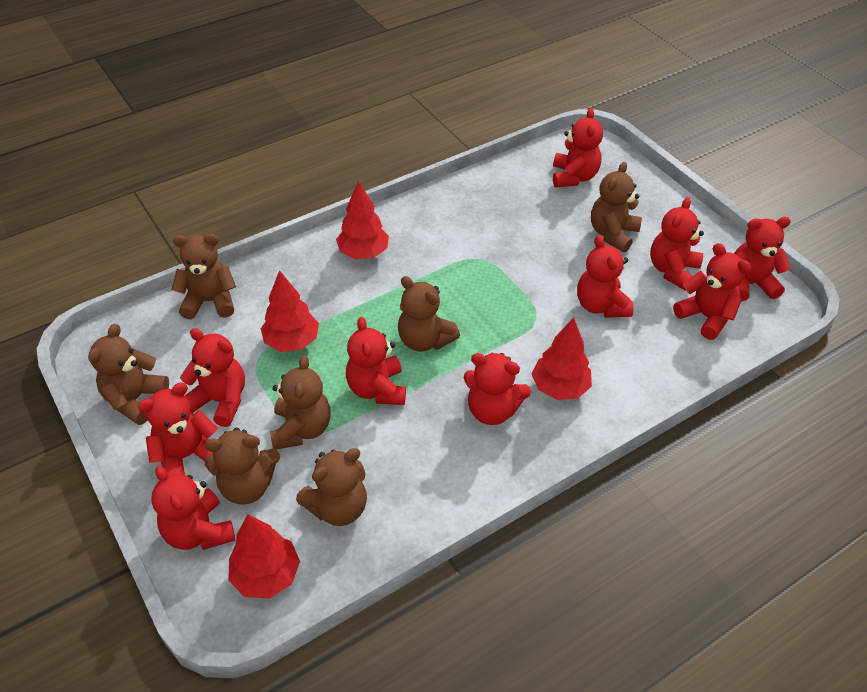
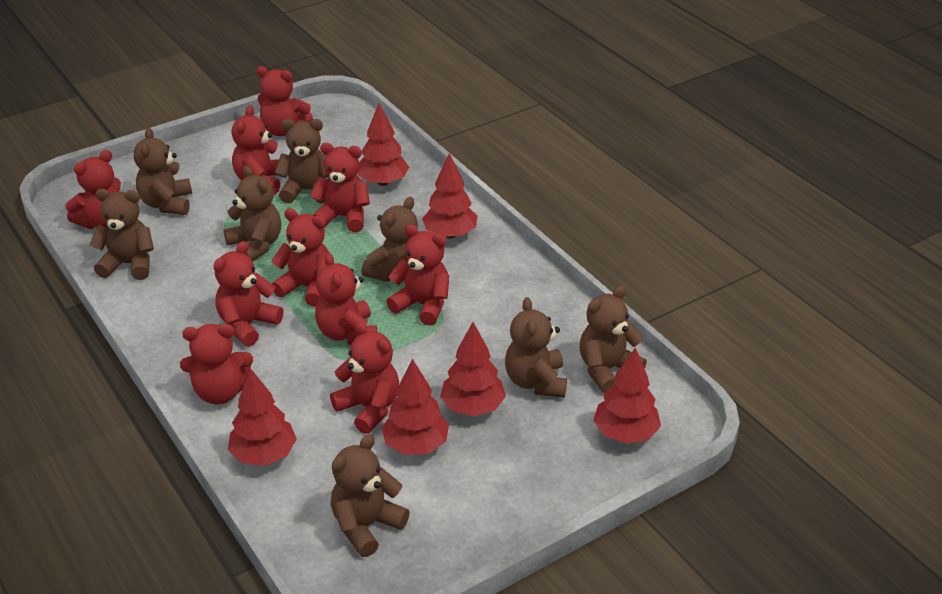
brown teddy bear: [88,324,169,425] [171,234,236,319] [205,427,280,504] [270,355,331,449] [296,448,367,526] [398,276,460,351] [591,162,642,252] = 7 -> [90,189,154,280] [134,128,192,215] [224,166,281,261] [275,119,328,204] [331,434,410,557] [362,197,418,282] [505,297,567,398] [579,285,647,393] = 8
red tree: [228,514,300,598] [261,270,319,352] [336,180,389,259] [532,318,592,400] = 4 -> [228,369,297,465] [357,103,409,186] [381,359,449,455] [422,153,477,238] [440,322,506,416] [594,347,661,444] = 6

